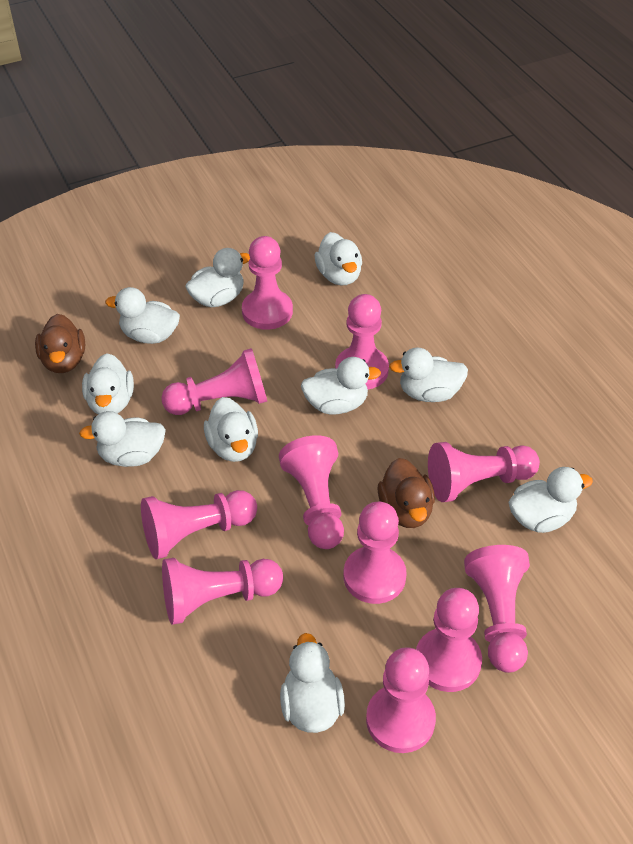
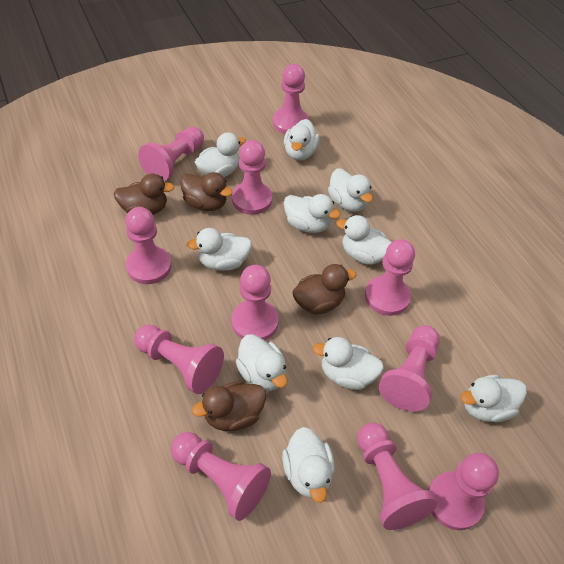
brown duck: [35,314,85,373] [378,458,435,528] = 2 -> [114,174,175,215] [180,172,233,211] [192,381,266,431] [292,264,356,314] = 4

